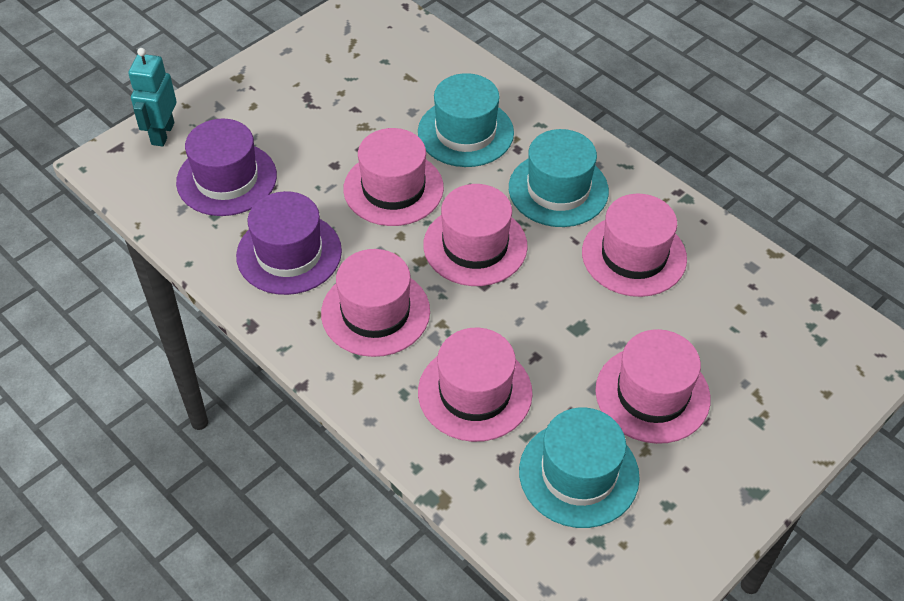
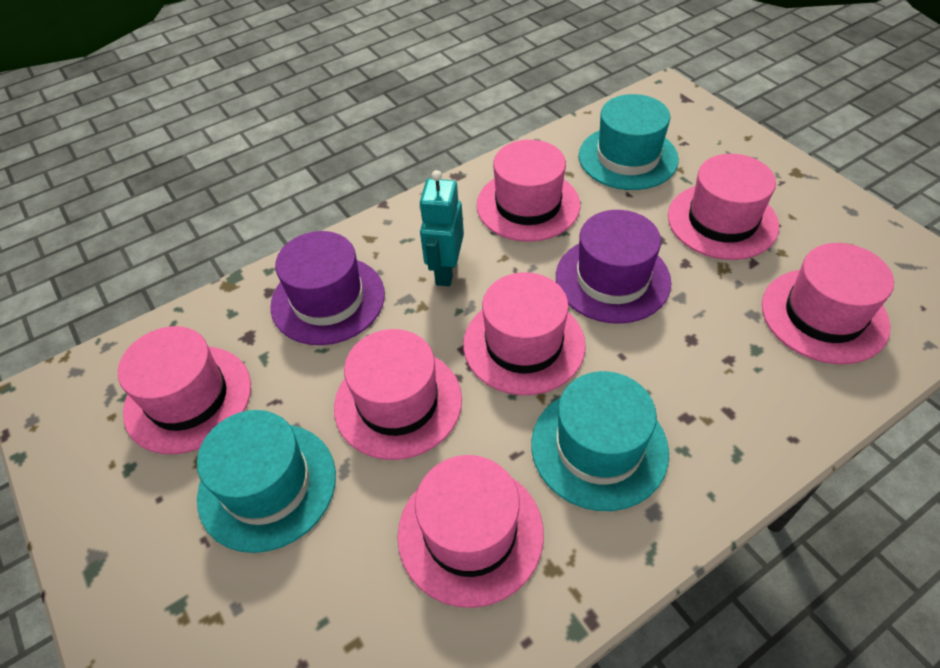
pink hat: [321,249,430,357] [343,128,444,226] [418,328,533,442] [423,184,528,286] [582,194,687,297] [595,329,711,444] = 6 -> [118,326,251,454] [334,329,462,460] [397,455,544,608] [463,272,586,395] [476,140,580,242] [668,154,779,260] [762,243,894,364] = 7

